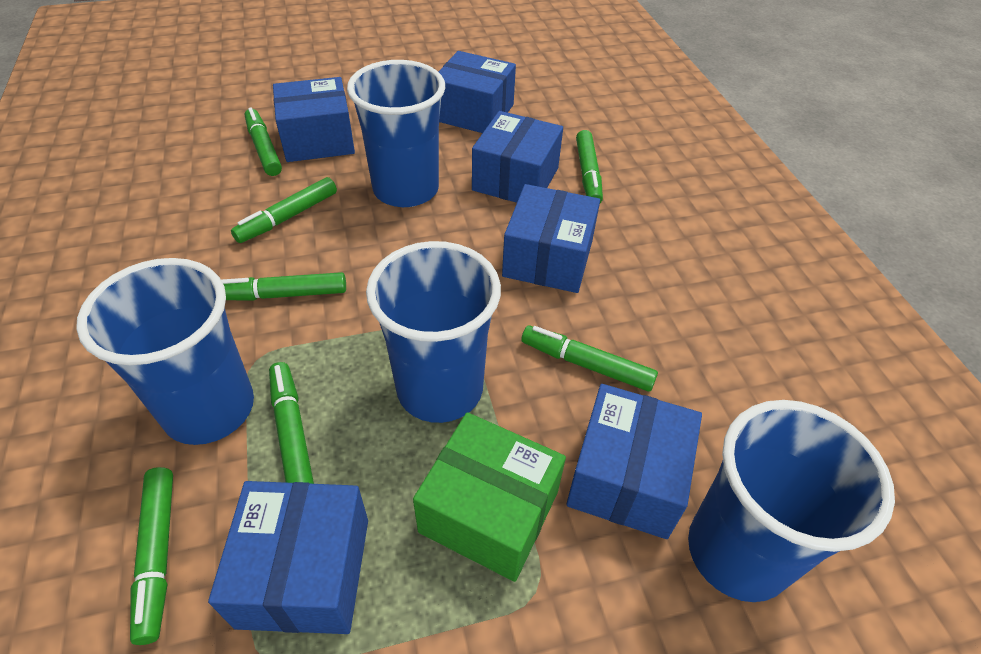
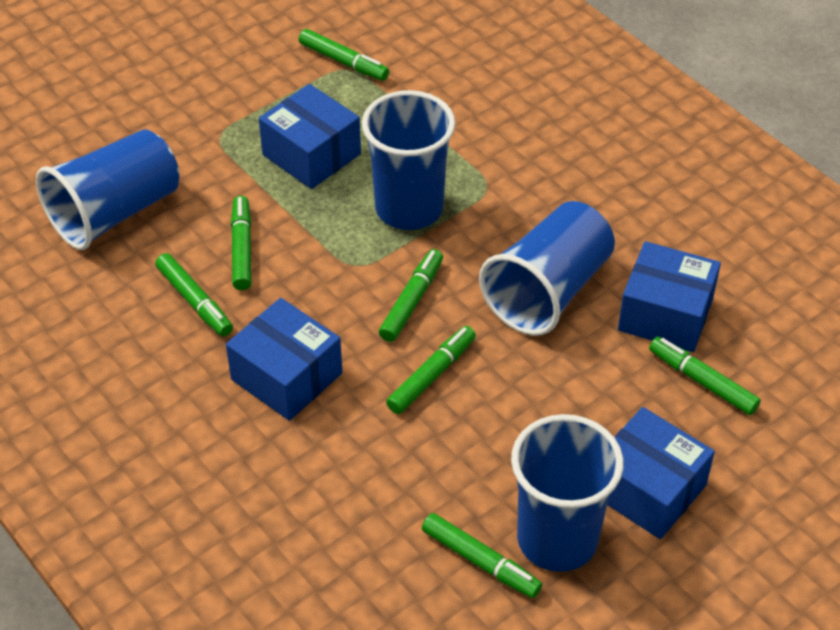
blue box: [208,481,368,634] [273,77,355,162] [439,51,516,133] [472,111,563,203] [502,184,600,293] [566,384,702,539] = 6 -> [226,298,343,421] [259,84,361,189] [607,407,715,539] [618,241,721,352] = 4
green box: [413,412,566,582] = 1 -> none = 0

